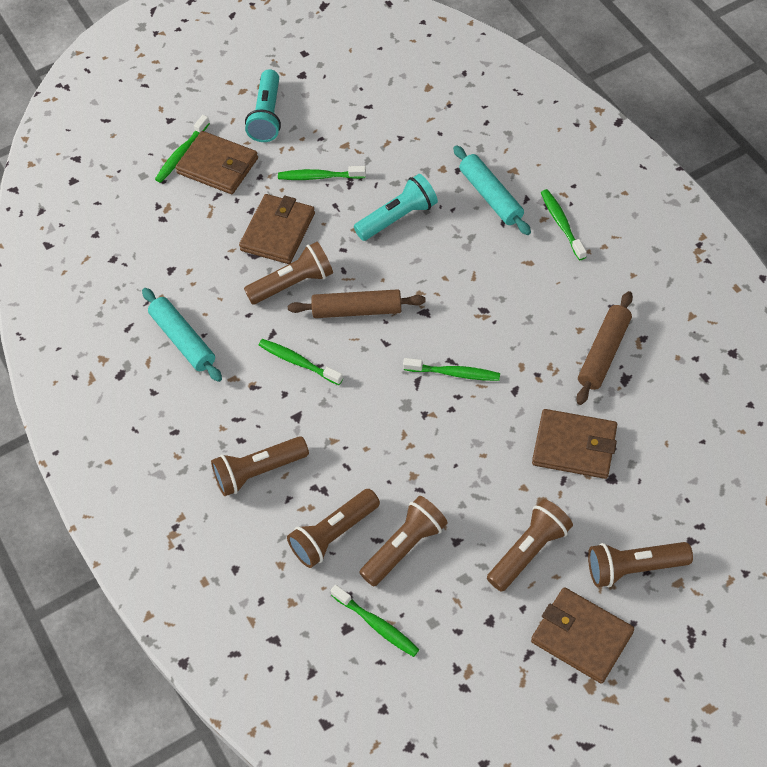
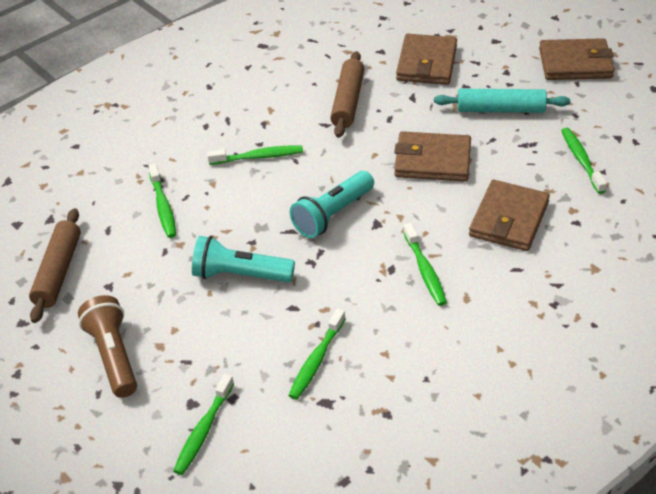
brown flashlight: [211,436,309,496] [244,242,333,304] [287,489,380,568] [359,496,448,587] [487,499,573,592] [588,542,693,587] = 6 -> [78,295,137,398] = 1
turquoise rolling pin: [142,288,222,382] [453,145,531,235] = 2 -> [434,89,570,113] = 1

